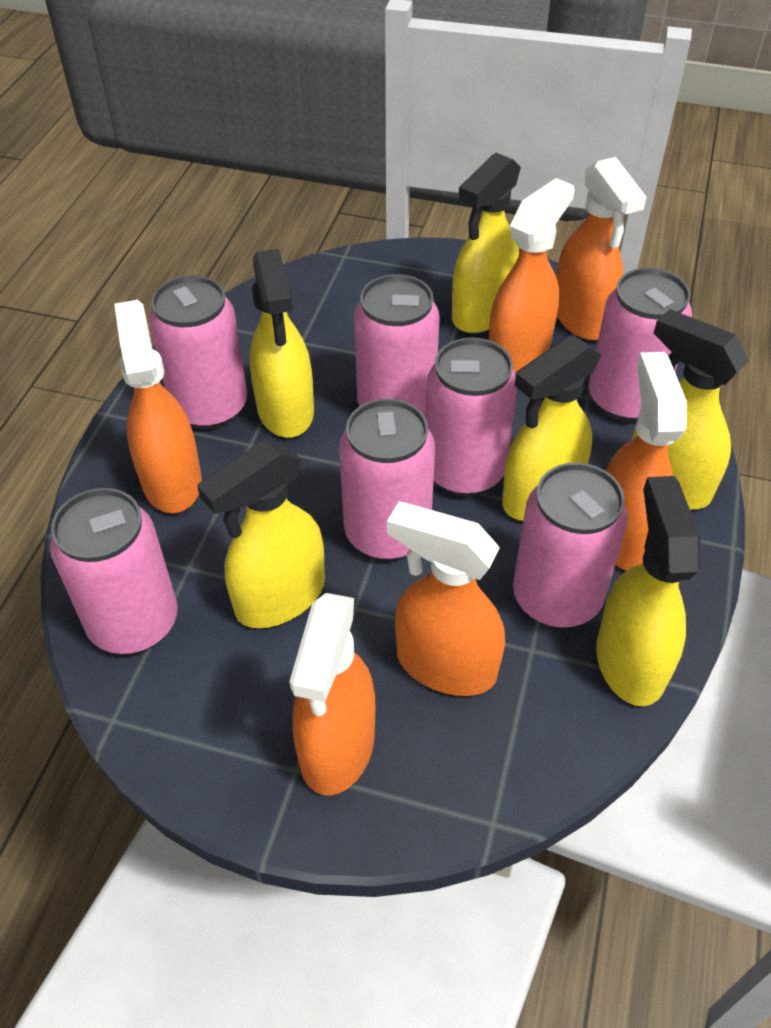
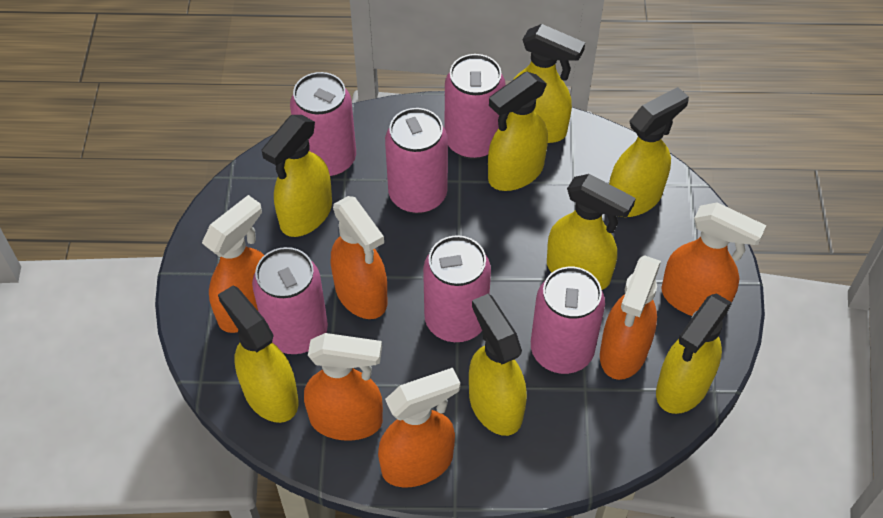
pink can: [50,488,178,654] [149,275,247,430] [339,399,435,561] [354,274,440,416] [425,338,518,496] [513,463,628,628] [589,268,692,422] = 7 -> [252,247,328,354] [290,72,356,178] [385,108,448,214] [423,235,491,342] [445,54,506,160] [531,267,605,374] = 6
yellow spray bottle: [197,440,325,628] [249,249,314,438] [452,153,521,333] [502,335,601,521] [596,476,701,706] [632,309,749,509] = 6 -> [218,286,298,423] [262,115,332,237] [469,294,527,436] [488,72,548,191] [507,24,585,143] [547,174,636,290] [609,87,689,217] [656,293,732,414] = 8

